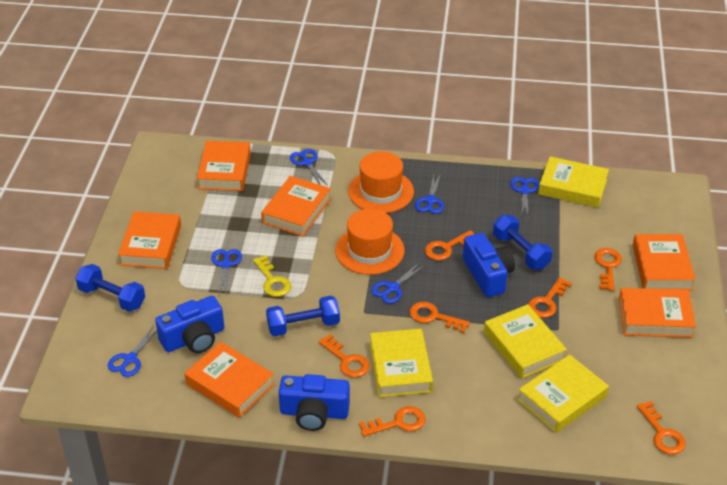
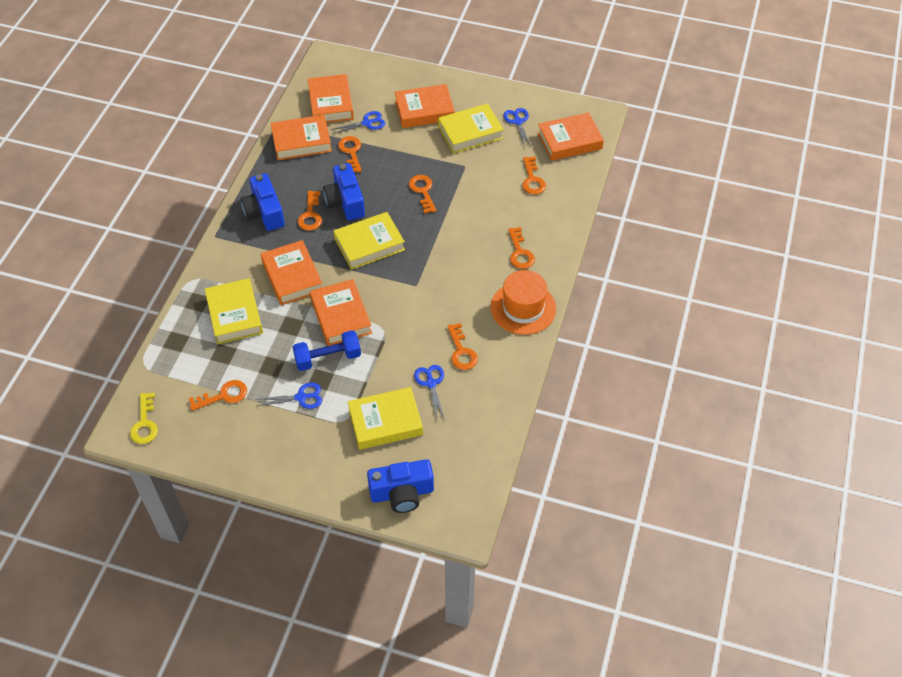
blue dumbbell: [75,264,145,312] [266,296,340,336] [493,215,552,270] = 3 -> [293,330,361,371] = 1
blue scissors: [108,325,157,377] [211,249,242,296] [290,149,328,186] [371,262,426,303] [415,173,444,214] [510,177,539,217] = 6 -> [257,383,322,409] [330,111,385,134] [414,365,445,420] [503,108,531,147] = 4
orange hat: [335,209,405,275] [348,151,414,213] = 2 -> [491,270,557,335] = 1

